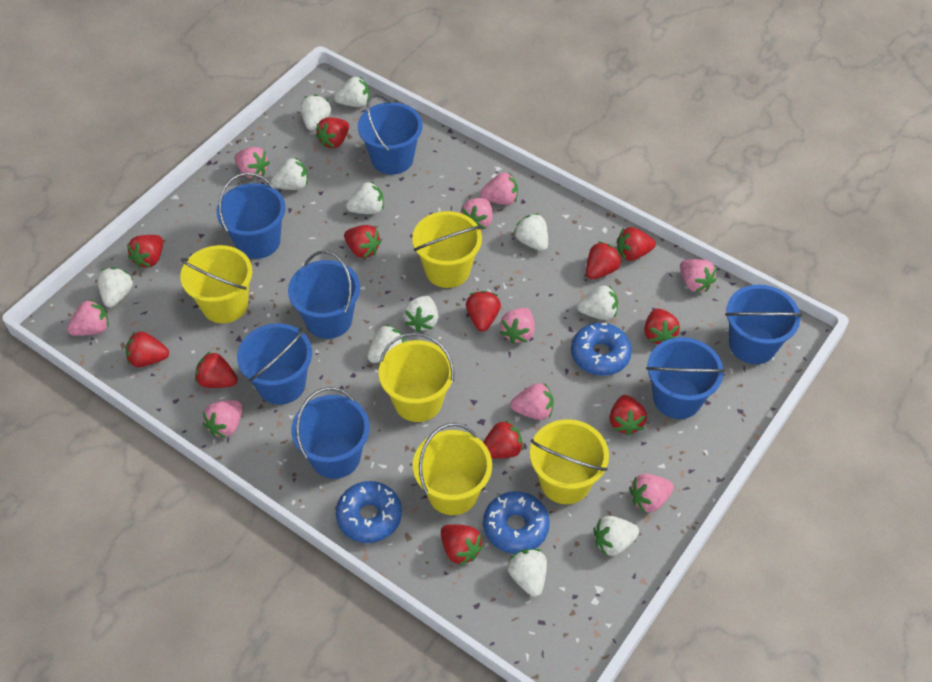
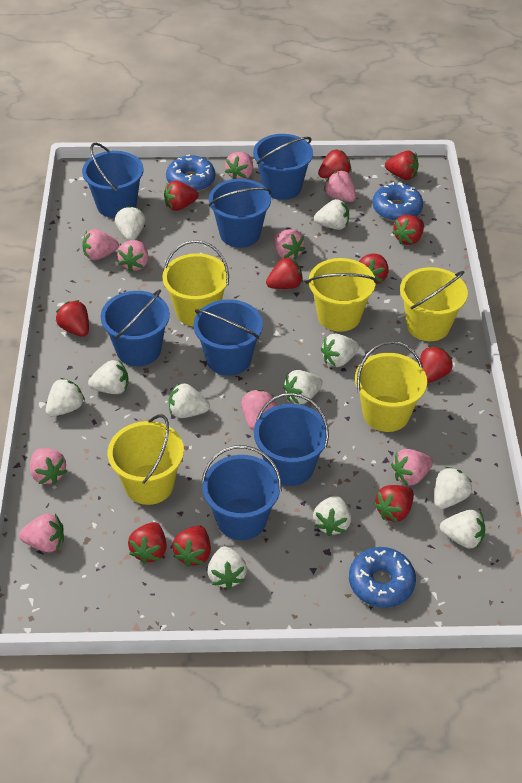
red strawberry: [126,331,169,367] [127,235,163,268] [195,351,238,388] [316,117,349,148] [344,225,381,258] [441,524,483,566] [466,291,501,332] [483,420,523,459] [586,241,621,279] [609,395,647,436] [617,227,656,261] [644,308,680,344] = 12 -> [56,300,89,337] [128,522,167,564] [164,180,198,211] [172,526,211,567] [266,257,303,289] [318,149,351,179] [359,254,388,284] [374,485,414,523] [385,151,419,180] [392,215,424,245] [420,346,453,383] = 11

